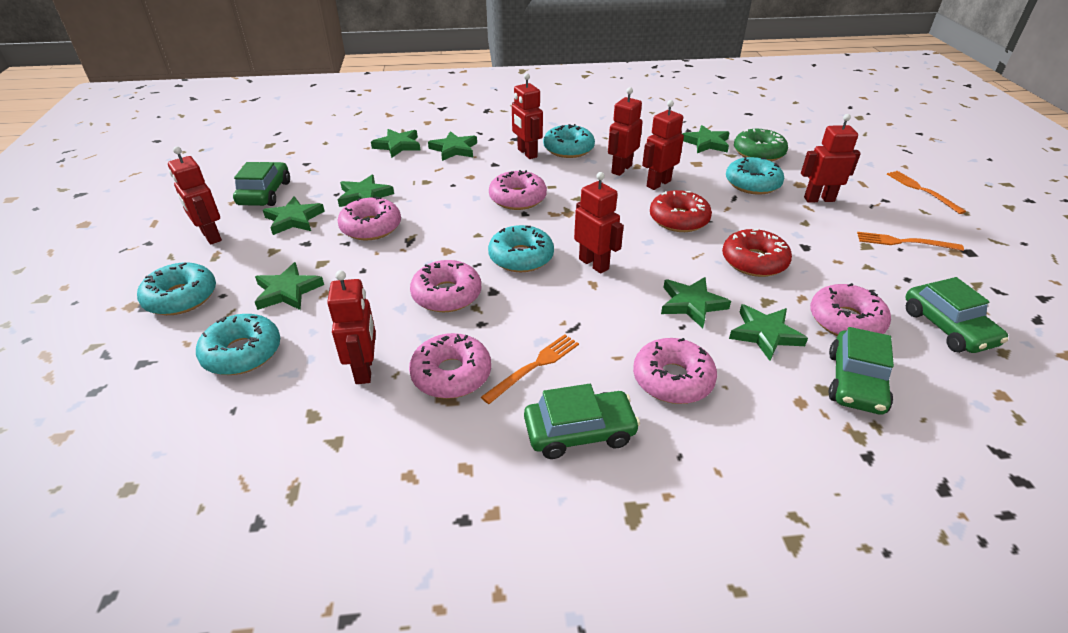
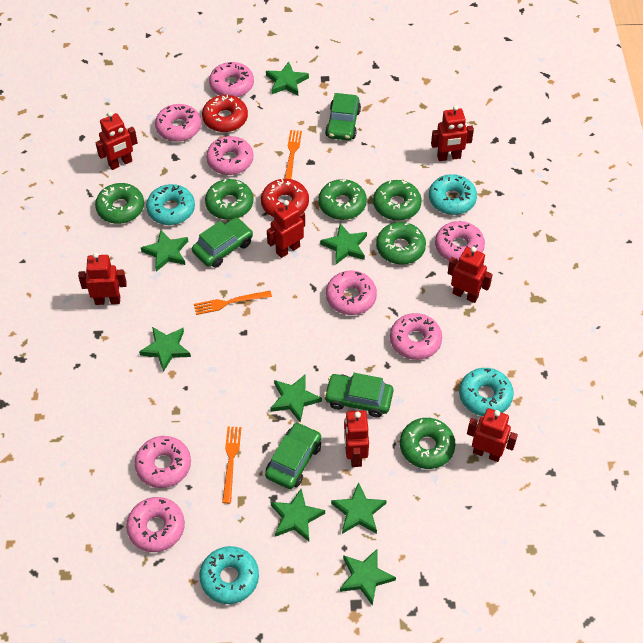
green donut: [734,128,788,162] = 1 -> [95,183,144,224] [205,179,253,220] [318,179,367,220] [373,180,422,221] [376,222,426,265] [400,418,456,469] = 6
pink donut: [337,197,401,240] [409,333,491,399] [410,260,481,312] [489,170,547,210] [633,338,717,404] [810,283,891,336] = 6 -> [126,497,185,552] [135,436,191,488] [155,104,201,142] [206,136,254,175] [209,62,254,97] [326,271,377,315] [390,313,442,360] [435,221,485,262] = 8
turquoise donut: [137,262,216,315] [196,314,280,375] [488,225,554,272] [543,124,595,158] [726,157,784,195] = 5 -> [146,184,195,225] [199,546,259,604] [429,174,477,215] [459,368,514,416] = 4

